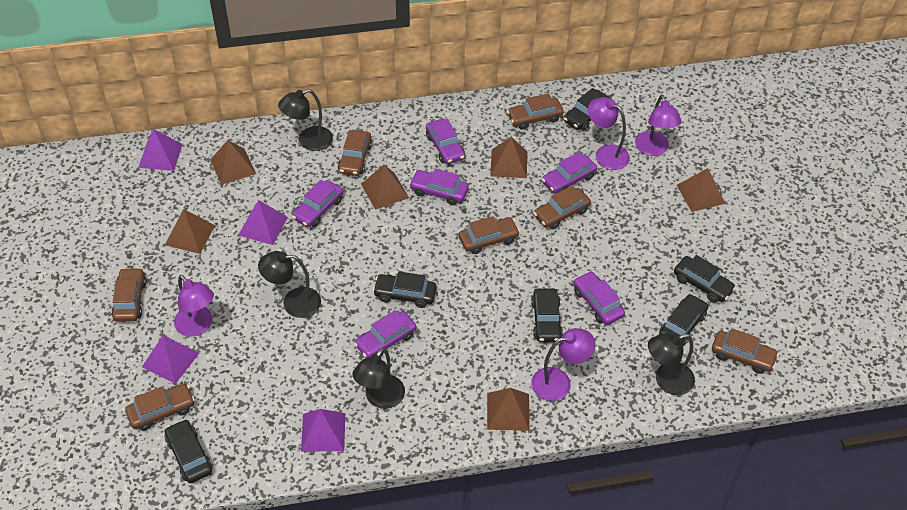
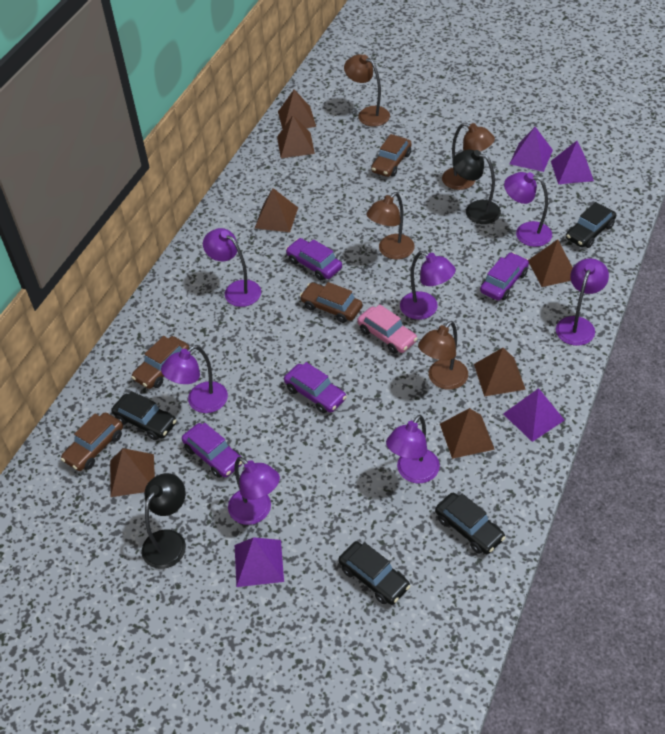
black car: [165,419,213,483] [373,272,437,308] [531,288,563,342] [564,88,611,131] [659,294,708,346] [674,255,736,303] = 6 -> [111,391,177,440] [339,541,411,605] [435,493,506,554] [566,202,616,248] = 4
black lamp: [258,251,321,318] [278,89,333,151] [352,347,405,409] [648,333,695,395] = 4 -> [142,473,186,569] [452,150,501,224] = 2
brown car: [111,268,146,322] [125,384,195,431] [338,130,372,176] [459,216,520,254] [507,93,563,129] [534,186,591,229] [712,328,779,374] = 7 -> [61,413,123,471] [131,336,189,389] [300,282,362,323] [371,134,412,177] = 4
brown lamp: none = 0 -> [344,54,390,126] [366,192,415,259] [418,321,468,390] [442,123,495,190] = 4
brown pyramid: [165,209,215,254] [210,140,256,185] [361,164,409,210] [487,388,530,431] [490,137,527,178] [677,168,725,212] = 6 -> [110,448,155,497] [255,188,298,232] [277,115,315,158] [278,89,316,129] [440,408,495,459] [474,348,526,396] [528,239,573,287] = 7
pink car: none = 0 -> [357,304,418,354] = 1
purple car: [292,180,343,227] [354,310,417,358] [409,168,469,205] [426,119,465,164] [542,152,597,193] [573,271,625,325] = 6 -> [182,423,243,478] [284,362,347,413] [286,238,342,280] [480,252,529,301] = 4
purple lamp: [174,275,214,336] [531,328,596,401] [588,97,630,170] [635,95,681,156] = 4 -> [161,345,228,413] [203,228,261,307] [228,457,280,525] [386,415,440,484] [400,251,456,320] [504,172,552,247] [556,258,609,346] = 7

